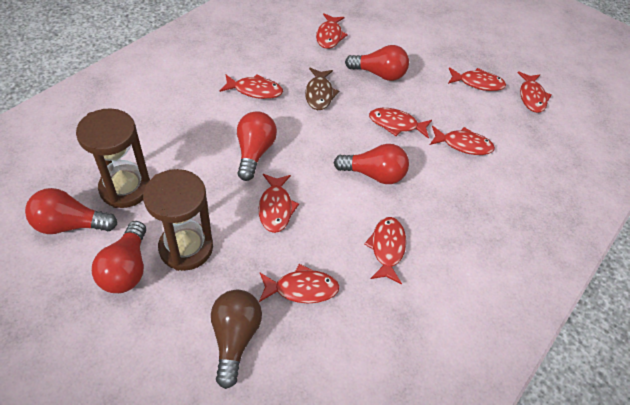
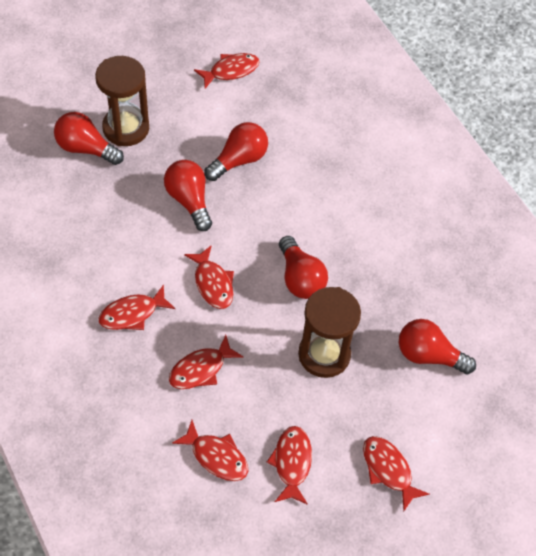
brown fish: [305,68,339,110] = 1 -> none = 0
brown light bulb: [211,290,262,389] = 1 -> none = 0
red fish: [220,74,283,99] [259,174,299,233] [259,264,340,303] [316,13,348,49] [364,217,406,284] [369,108,432,139] [430,126,495,155] [448,67,506,91] [517,72,552,113] = 9 -> [99,284,175,330] [169,335,244,389] [172,420,248,481] [184,245,234,309] [194,53,260,88] [267,426,312,505] [363,436,430,511] = 7

